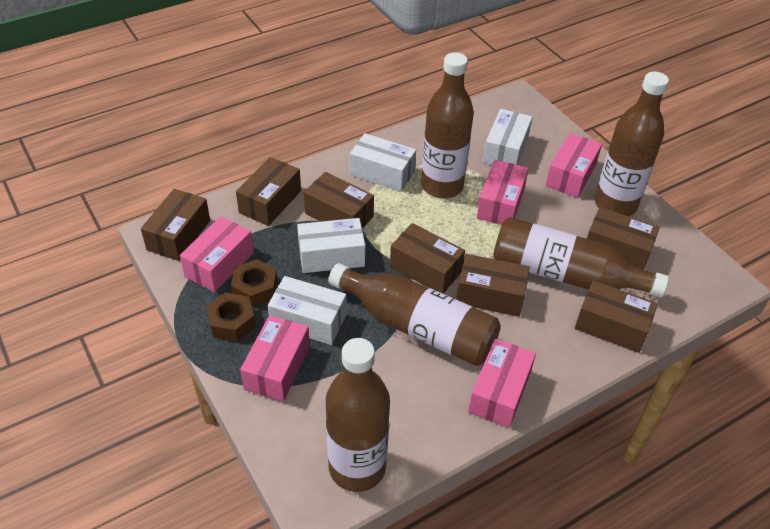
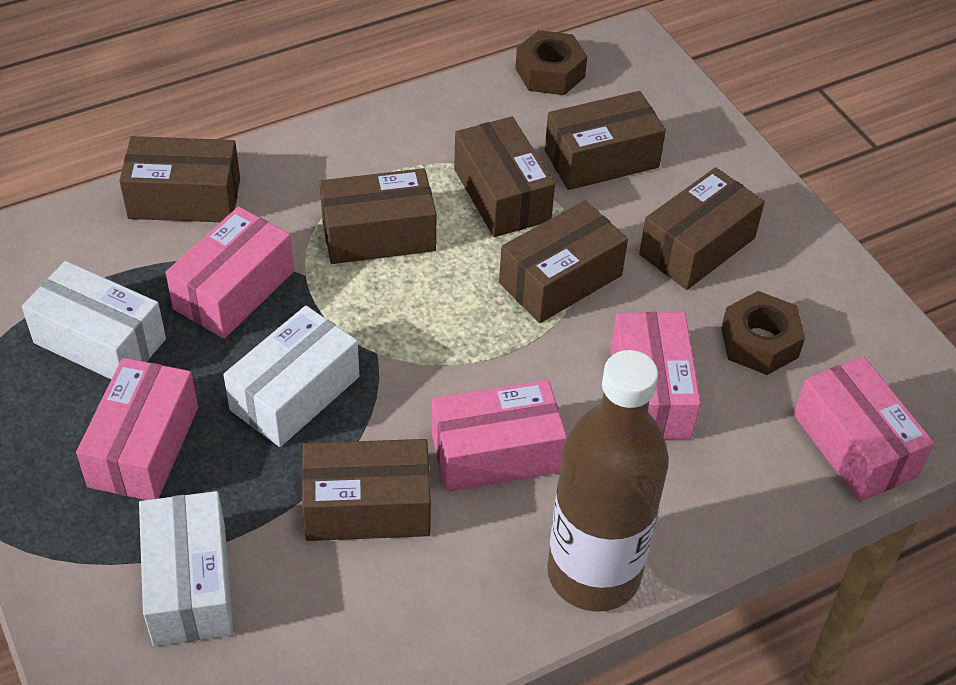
brown bottle: [326,338,390,492] [328,263,501,366] [421,52,474,198] [493,217,669,298] [594,72,669,216] = 5 -> [547,350,669,612] = 1
white box: [267,276,347,345] [297,218,365,273] [350,133,416,192] [483,109,532,165] = 4 -> [22,261,166,379] [139,491,233,646] [223,306,359,447] = 3

